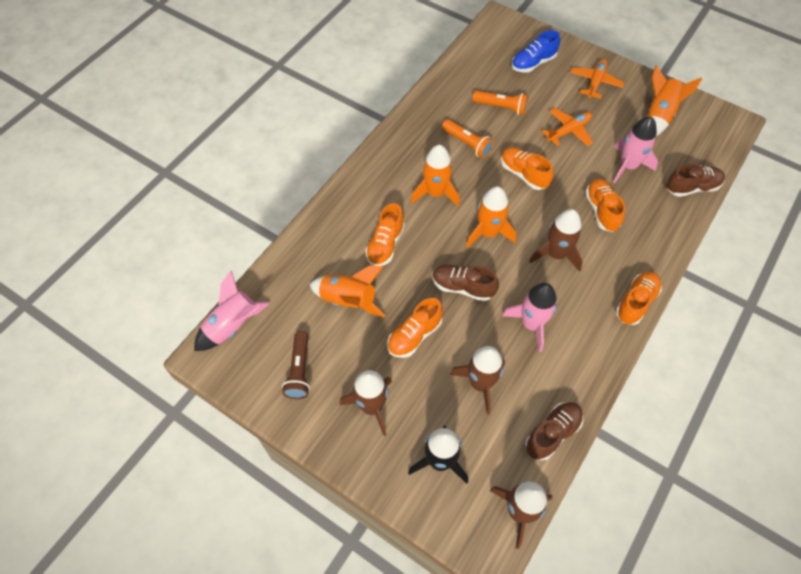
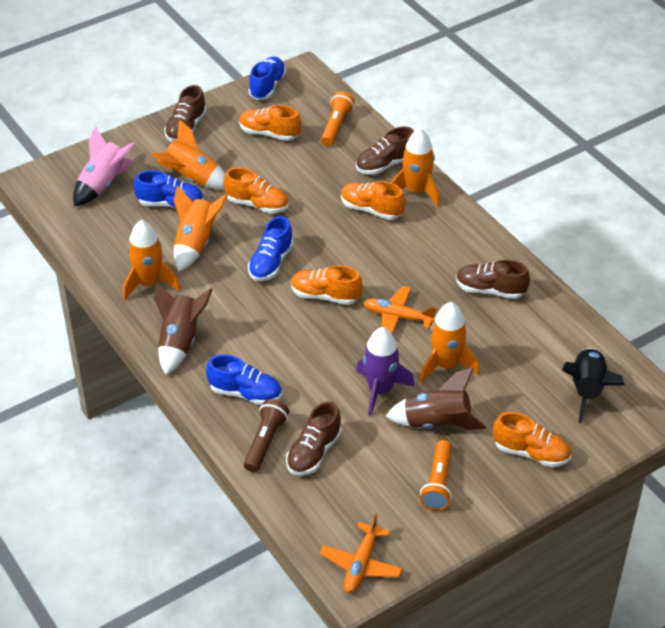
blue shoe: [512,30,560,73] = 1 -> [134,170,204,208] [206,354,282,405] [248,216,294,281] [249,57,286,100] = 4
brown rocket: [340,370,392,436] [450,346,505,414] [490,481,552,549] [529,209,583,272] = 4 -> [154,282,213,375] [386,367,486,430] = 2
brown shoe: [433,265,499,301] [525,402,584,460] [666,164,725,197] = 3 -> [164,85,207,142] [286,401,342,476] [356,127,414,175] [456,260,530,299] = 4
orange rocket: [309,266,385,318] [411,145,460,207] [466,186,516,248] [647,65,702,136] = 4 -> [123,220,180,300] [151,119,225,190] [174,185,228,272] [390,128,440,207] [420,302,480,383] = 5
pink rocket: [194,271,270,351] [502,283,557,352] [613,116,658,183] = 3 -> [73,126,135,206] = 1
purple rocket: none = 0 -> [356,327,415,416] = 1

